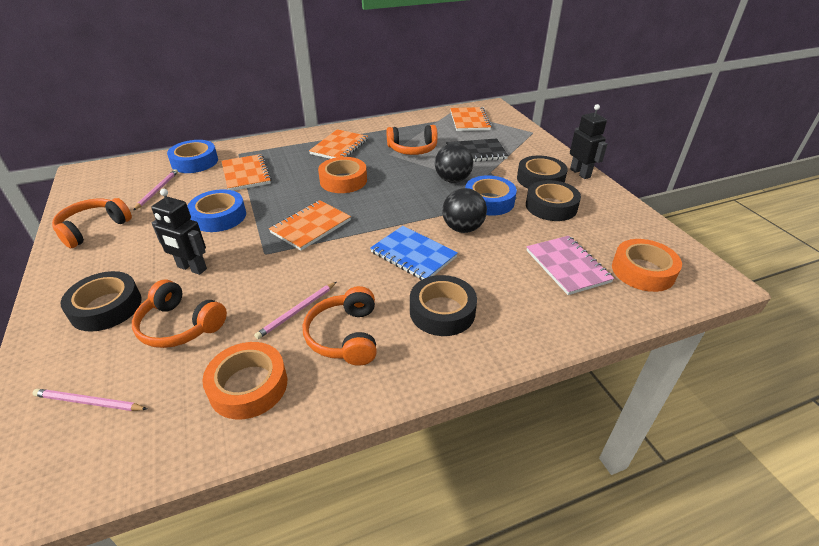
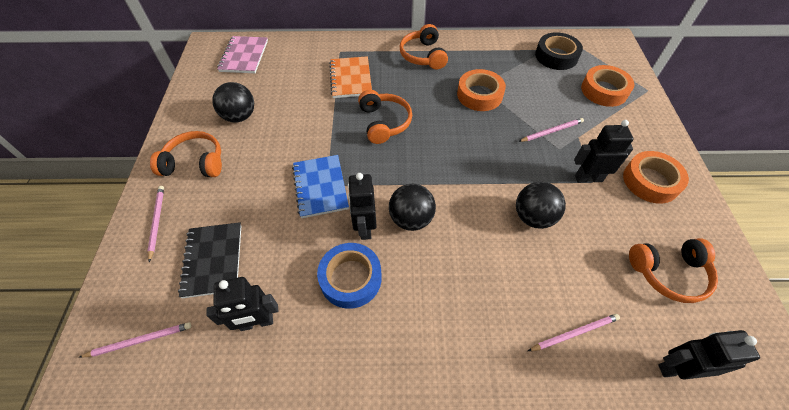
black ball: [435,143,473,183] [442,188,487,233] = 2 -> [212,82,254,123] [389,184,436,231] [516,182,566,229] = 3
black robot: [151,189,207,275] [570,104,607,179] = 2 -> [206,277,278,331] [348,173,377,240] [574,120,633,183] [658,330,760,380] = 4
black tape: [61,271,142,332] [410,275,477,336] [517,156,568,189] [526,180,581,221] = 4 -> [535,32,583,70] = 1
blue tape: [167,140,218,173] [187,189,246,232] [465,175,517,216] = 3 -> [317,243,382,309] = 1
orange notebook: [222,154,272,191] [269,200,351,251] [309,129,368,159] [450,107,492,131] = 4 -> [329,56,372,98] = 1
pink pencil: [32,389,147,411] [133,169,178,210] [254,282,336,339] = 3 -> [79,322,191,358] [147,186,164,262] [518,118,584,142] [528,314,620,351] = 4

